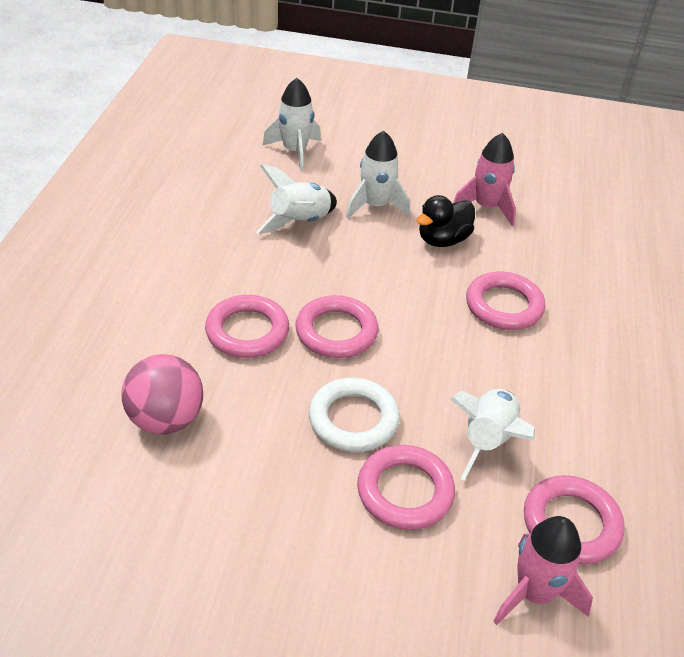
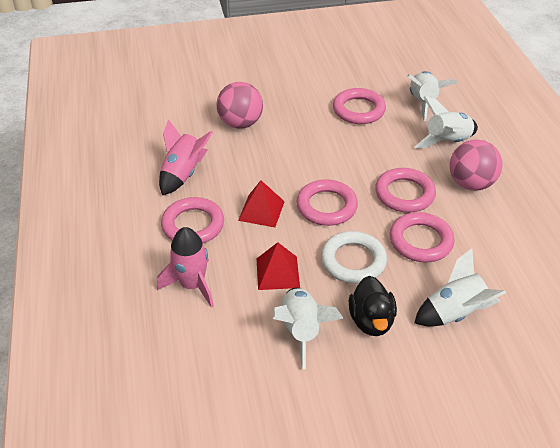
pink ball: [121,354,203,434] = 1 -> [217,82,263,129] [450,139,502,191] = 2
red pyramid: none = 0 -> [238,180,285,227] [257,242,300,290] = 2

